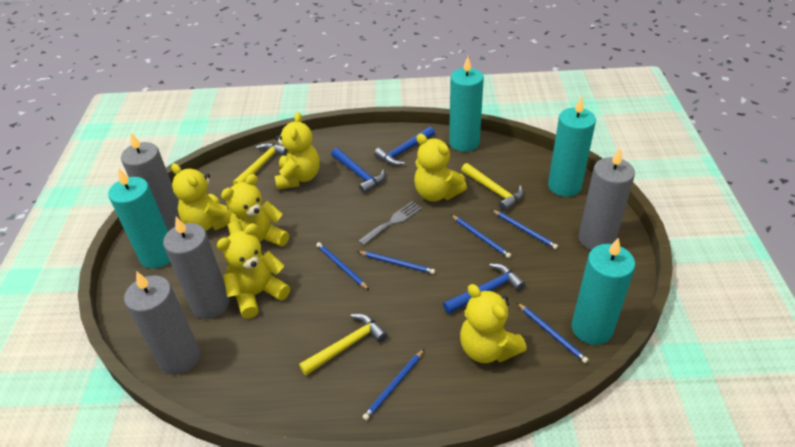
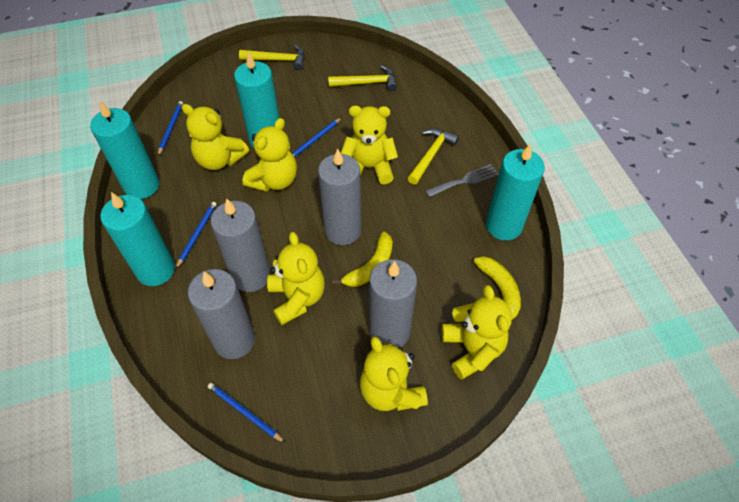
blue hammer: [331,148,385,193] [374,126,435,166] [443,264,525,314] = 3 -> none = 0
blue pencil: [316,242,369,290] [357,251,435,274] [362,349,424,421] [451,215,511,258] [491,209,558,249] [517,303,589,363] = 6 -> [158,101,183,156] [176,202,217,269] [208,383,285,443] [292,118,341,158] = 4
yellow banana: none = 0 -> [332,232,393,287] [474,256,521,319] = 2

